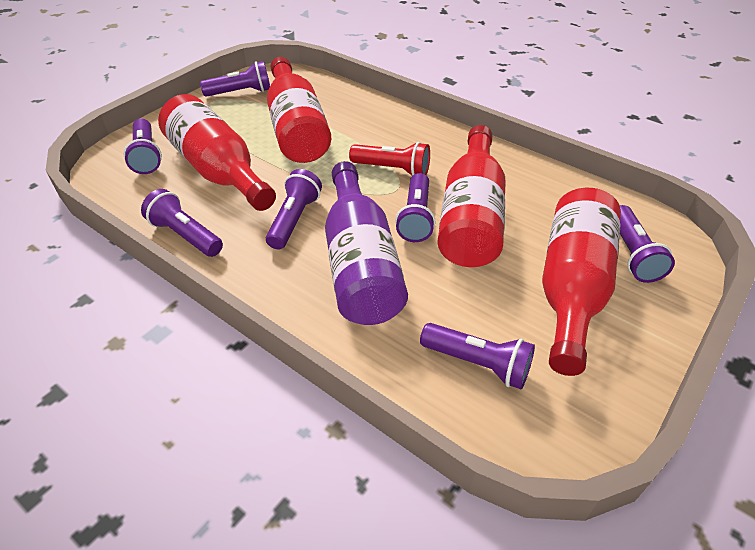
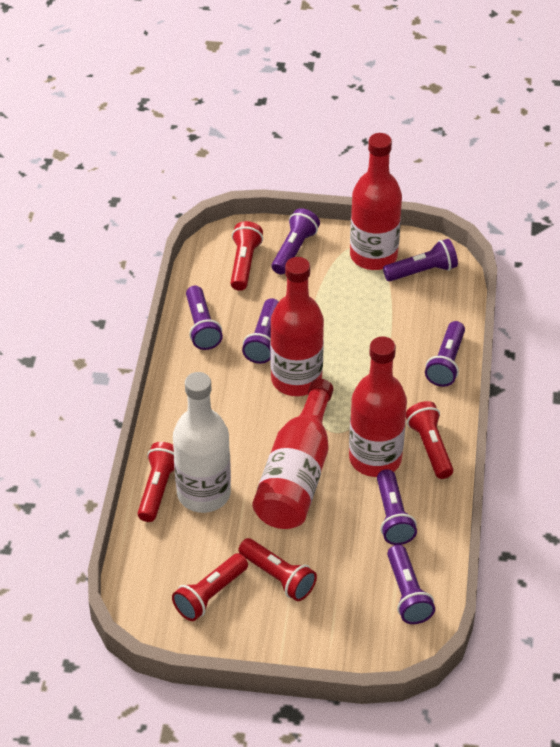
purple bottle: [325,161,408,325] = 1 -> none = 0
red flashlight: [349,142,430,176] = 1 -> [137,442,175,522] [172,553,248,621] [230,221,263,291] [238,538,317,601] [406,401,453,479] = 5
white bottle: none = 0 -> [173,372,231,513] = 1

